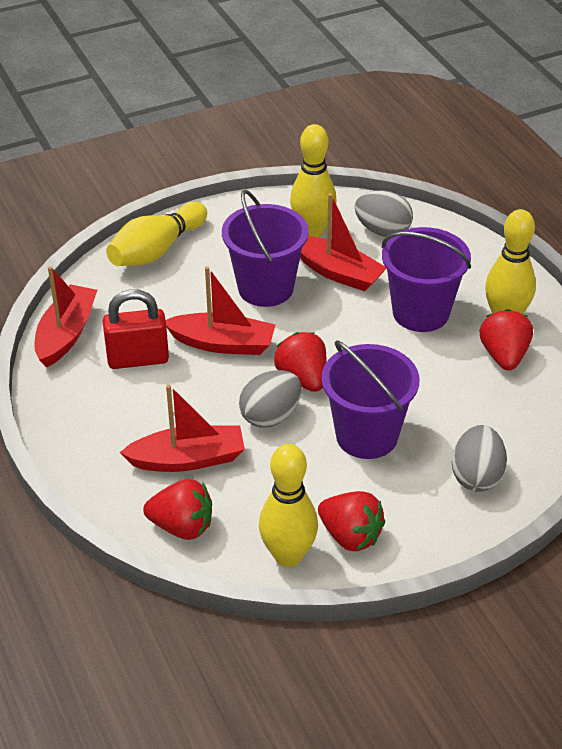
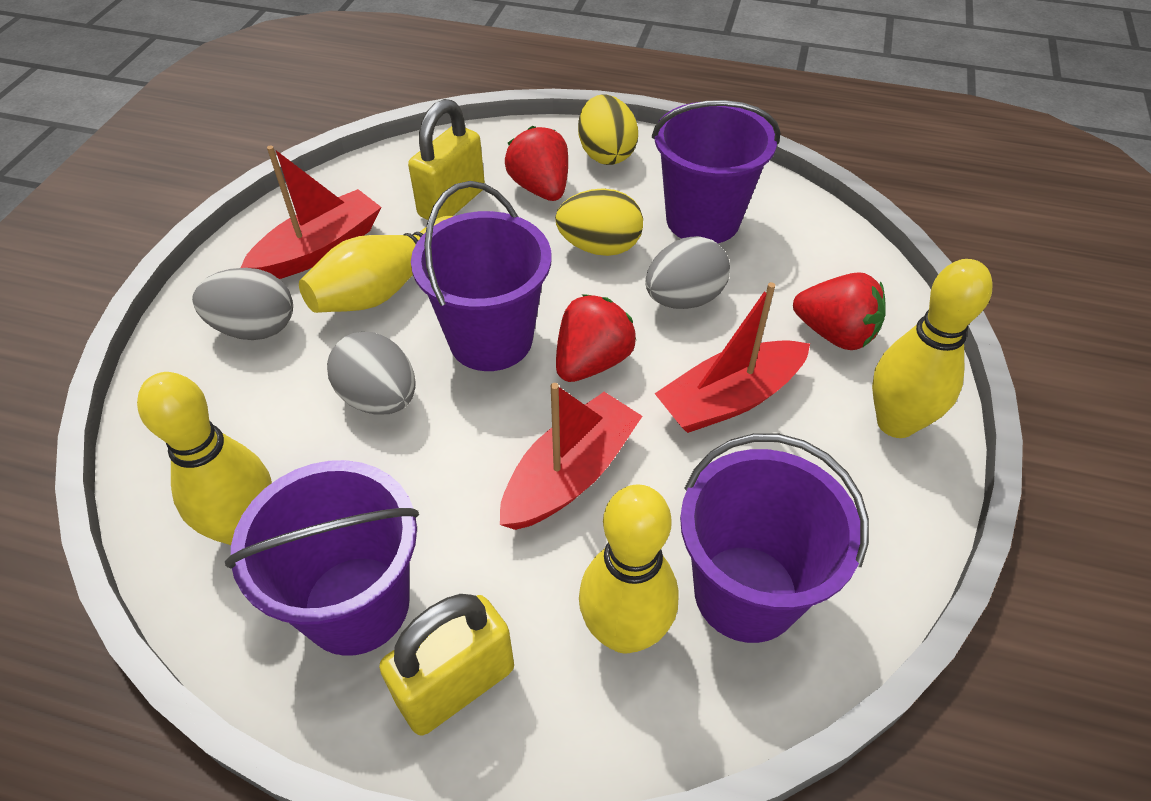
purple bucket: [222,190,309,307] [322,340,419,459] [382,227,471,332] = 3 -> [225,460,419,656] [411,181,551,371] [652,100,780,243] [680,433,869,643] = 4
red boat: [34,266,97,368] [119,384,245,472] [166,266,275,355] [300,193,386,291] = 4 -> [240,145,381,279] [500,383,643,530] [654,282,810,433] = 3
red padlock: [103,289,169,369] = 1 -> none = 0
red strawberry: [143,479,212,540] [274,332,326,392] [318,491,385,551] [480,309,533,371] = 4 -> [505,126,568,201] [556,294,636,382] [793,272,886,350] = 3
yellow egg: none = 0 -> [555,188,643,256] [578,94,638,165] = 2
yellow padlock: none = 0 -> [379,594,514,736] [408,99,485,220] = 2

